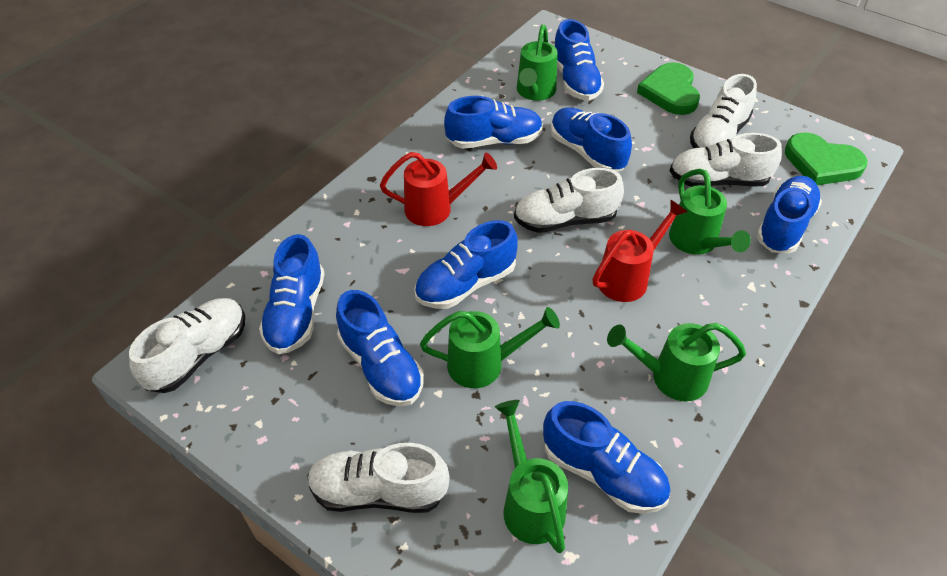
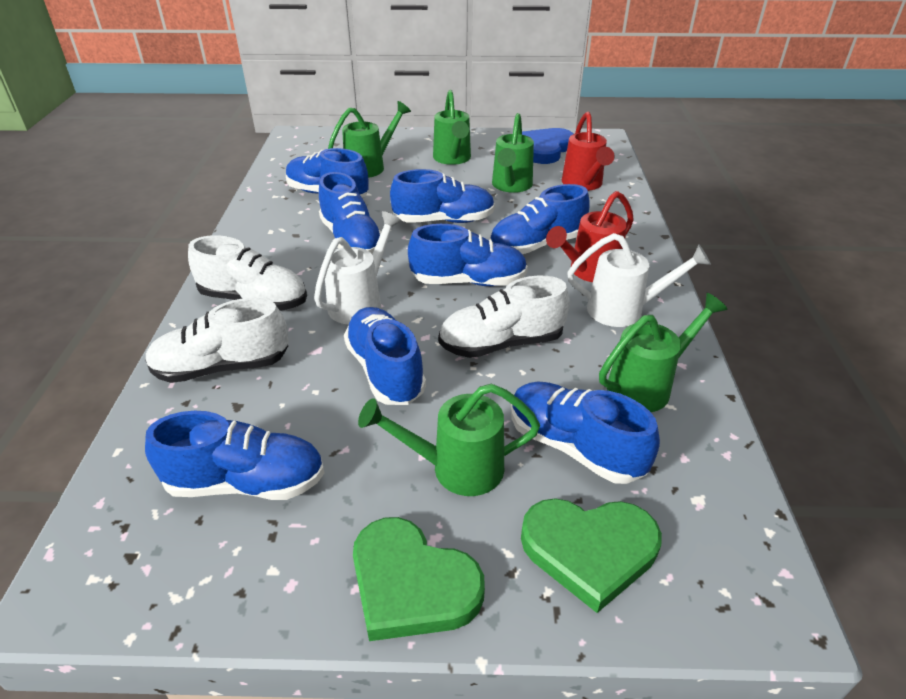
blue heart: none = 0 -> [522,128,573,164] = 1
white shoe: [129,298,245,393] [307,443,450,513] [514,168,624,233] [670,133,782,187] [690,74,757,148] = 5 -> [145,298,289,383] [188,235,307,311] [438,276,570,358] = 3
white watering can: none = 0 -> [314,211,402,325] [567,233,711,327] = 2

